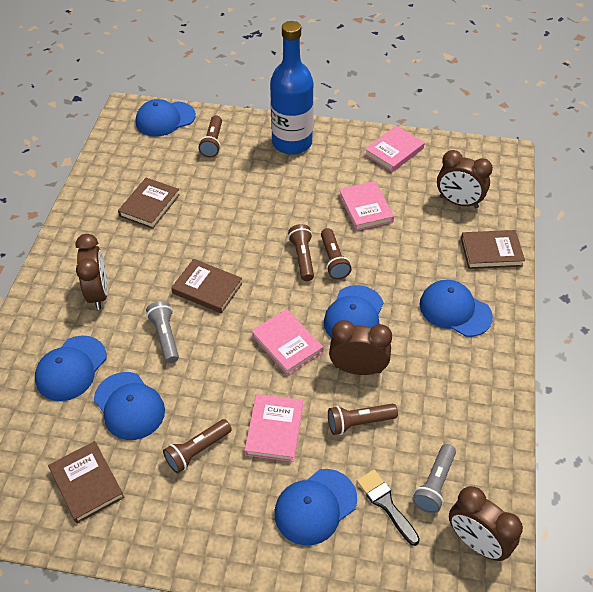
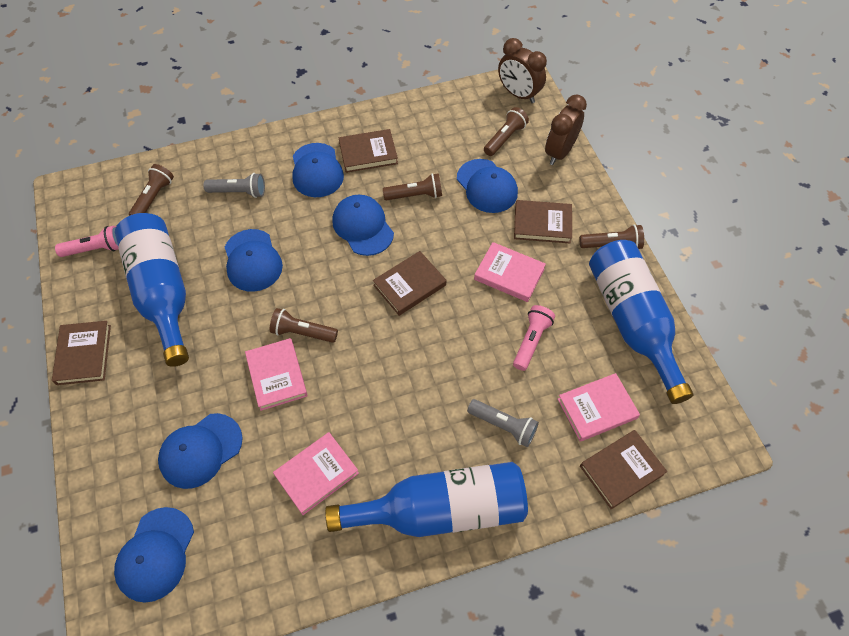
black brush: [357,470,420,546] = 1 -> none = 0
blue bottle: [270,21,313,155] = 1 -> [115,213,189,367] [325,462,528,537] [589,240,694,404] = 3
brown book: [48,441,124,524] [118,178,180,229] [171,259,243,314] [461,230,525,269] = 4 -> [52,321,111,385] [339,129,398,173] [373,251,446,316] [514,200,572,243] [580,430,667,509] = 5
brown clock: [76,234,108,310] [329,320,392,375] [437,150,493,208] [449,486,523,561] = 4 -> [498,38,547,103] [545,94,587,165] = 2
pink flashlight: none = 0 -> [55,226,118,257] [513,305,555,371] = 2

